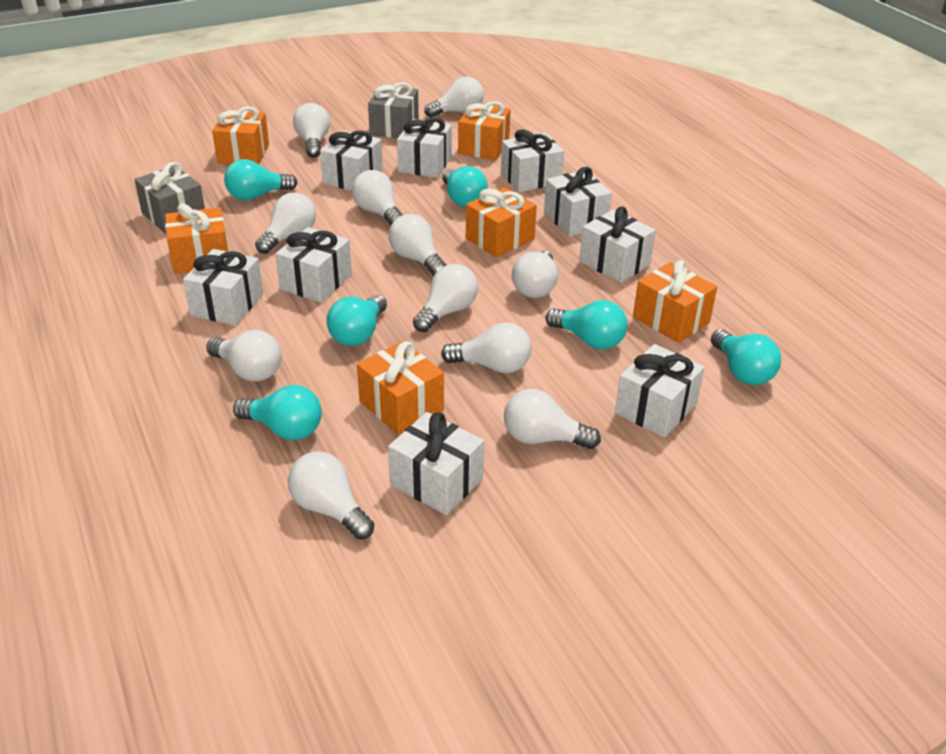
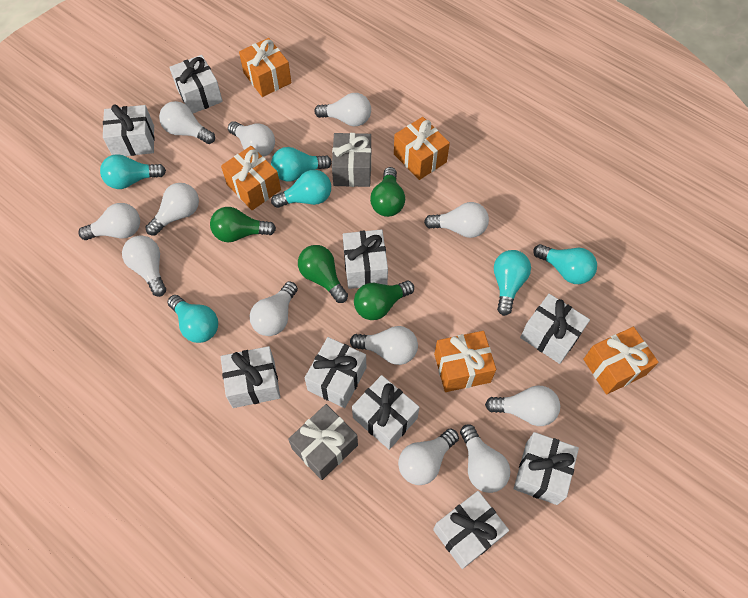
green light bulb: none = 0 -> [210,207,276,242] [298,245,348,303] [354,281,414,320] [370,167,405,217] = 4
orange gift: [165,203,229,274] [212,107,269,164] [357,341,444,435] [458,101,511,160] [466,187,537,257] [633,260,717,343] = 6 -> [221,146,281,210] [239,38,292,97] [394,117,450,180] [434,331,496,392] [583,327,659,395] = 5
white light bulb: [206,330,282,382] [255,193,316,254] [288,451,374,540] [293,103,330,158] [352,170,402,225] [389,214,446,276] [413,264,478,332] [424,76,484,118] [441,322,531,373] [504,389,601,449] [512,251,558,298] = 11 -> [78,203,140,240] [122,235,166,297] [146,183,199,236] [159,101,215,144] [228,121,275,157] [250,282,298,336] [314,93,371,126] [350,326,418,365] [398,429,459,485] [424,202,489,238] [460,424,510,493] [485,385,560,426] = 12

